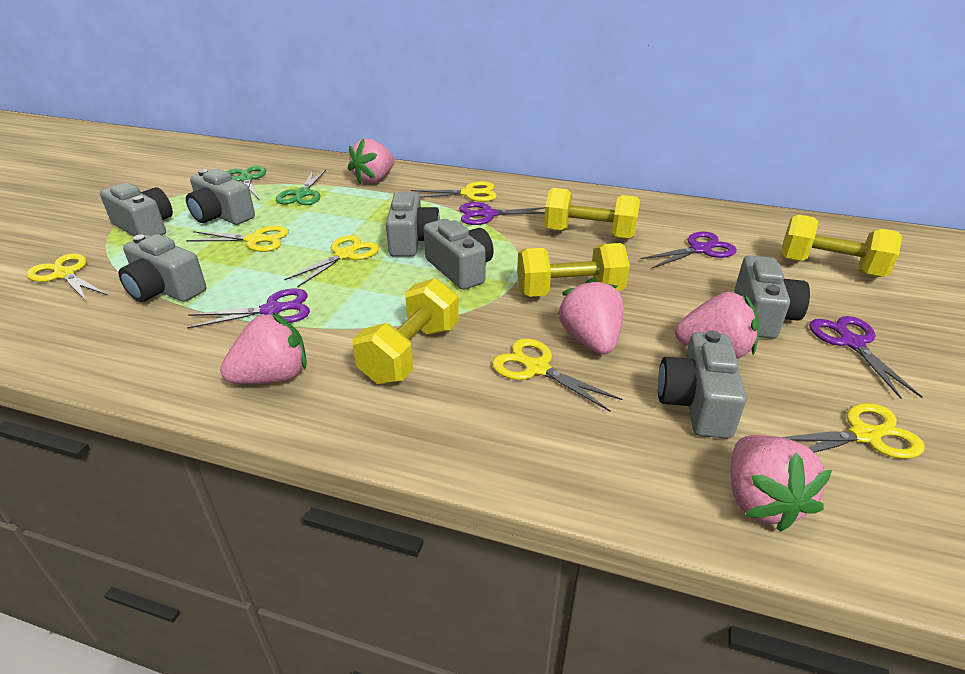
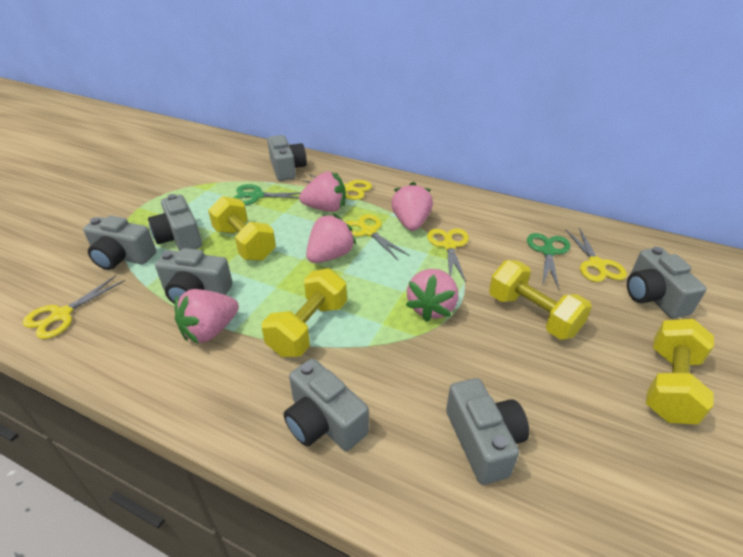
purple scissors: [187,288,310,329] [459,202,545,225] [641,231,737,268] [809,316,922,399] = 4 -> none = 0
yellow scissors: [27,254,107,302] [186,226,289,252] [284,235,379,288] [411,181,497,202] [492,338,622,412] [782,403,925,459] = 6 -> [23,275,125,339] [302,174,372,200] [345,214,410,260] [427,229,469,282] [566,228,627,282] = 5

